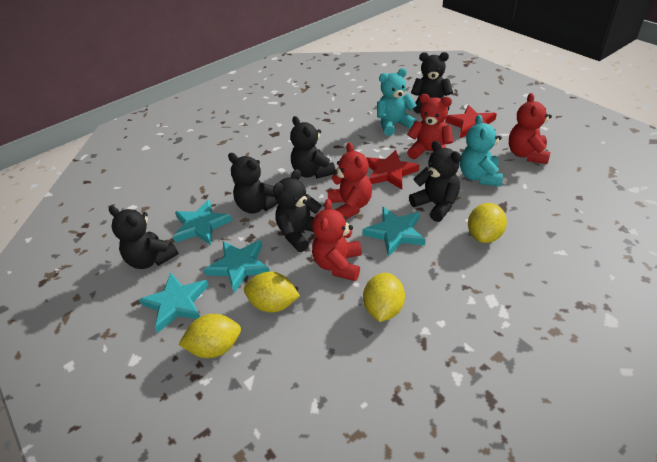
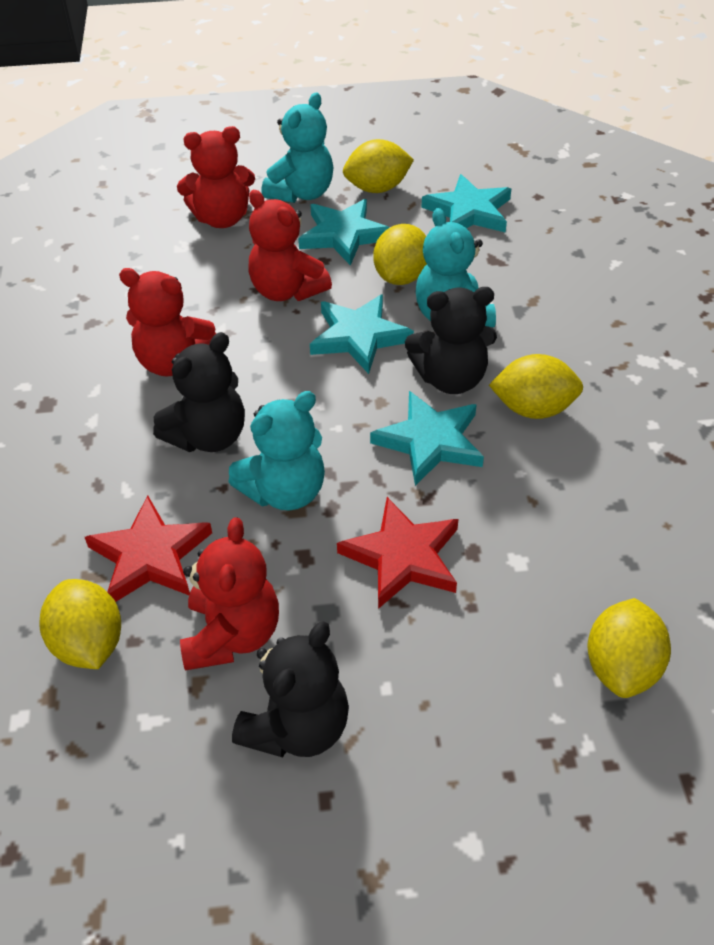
black teddy bear: [109,206,178,269] [228,153,278,214] [273,169,322,252] [290,116,335,179] [409,141,461,222] [411,52,453,114] = 6 -> [153,332,245,452] [232,621,349,757] [405,287,497,394] = 3
turquoise teddy bear: [377,68,417,136] [460,115,503,186] = 2 -> [229,391,325,510] [262,92,333,203] [416,208,496,327] = 3
yellow lemon: [178,314,241,358] [244,272,300,313] [363,273,405,322] [468,203,507,243] = 4 -> [39,579,121,669] [343,139,414,193] [373,224,427,285] [489,354,583,419] [587,598,671,698] = 5

